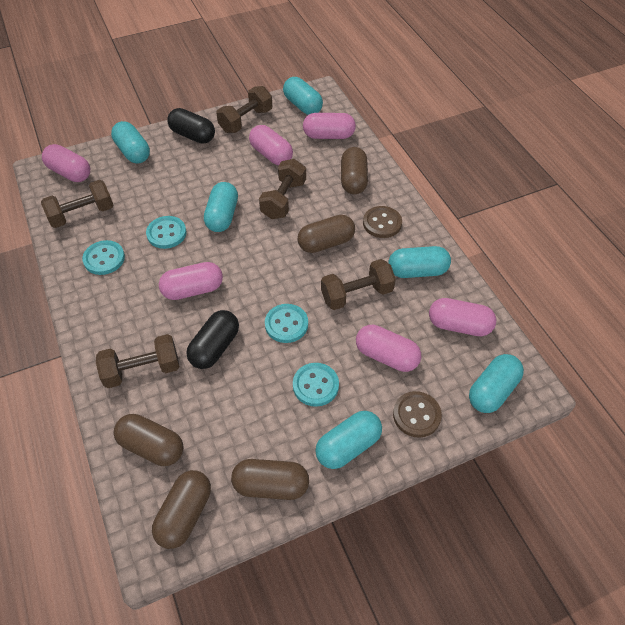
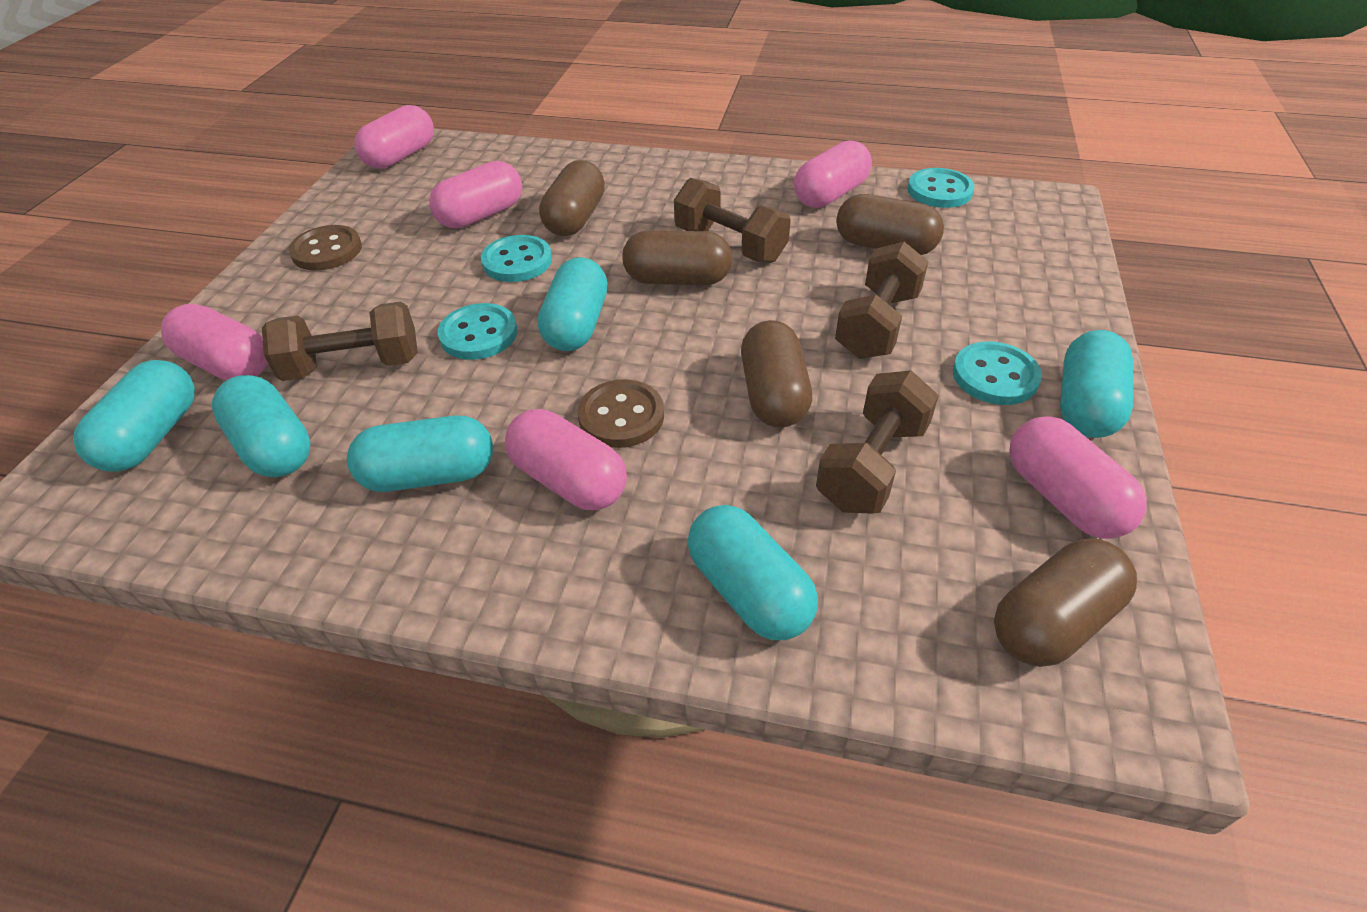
black capsule: [167,108,215,144] [186,310,239,369] = 2 -> none = 0
brown dumbbell: [41,180,113,228] [96,334,179,388] [216,86,272,133] [259,159,306,219] [321,259,396,310] = 5 -> [262,302,418,381] [674,178,791,263] [816,370,938,514] [835,242,928,359] = 4

